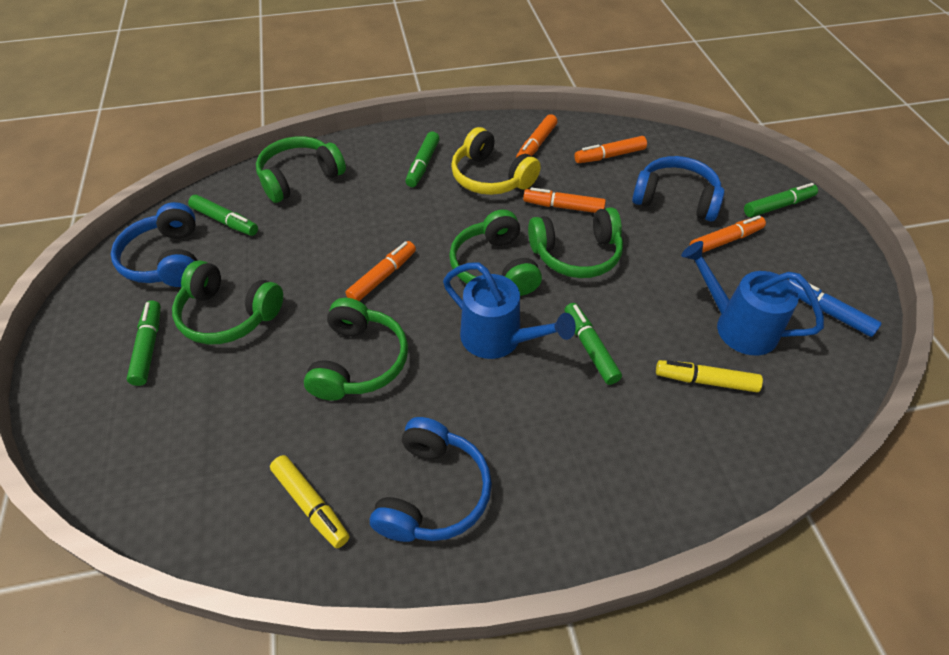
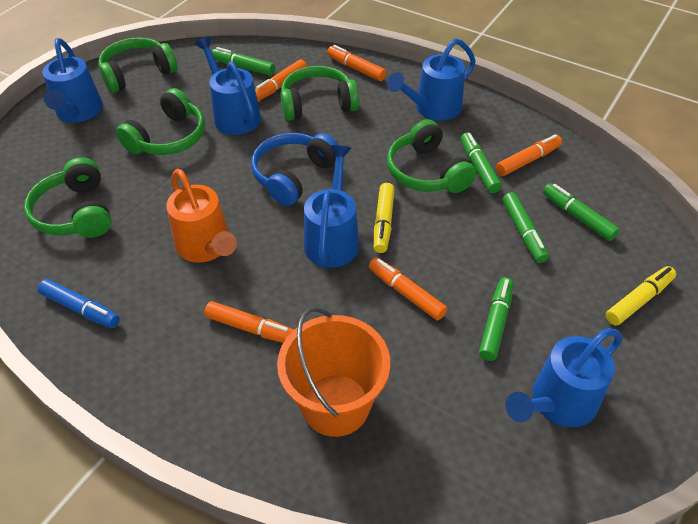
blue headphones: [111,202,198,287] [370,417,492,542] [632,156,725,221] = 3 -> [251,133,338,206] = 1
blue watering can: [443,263,576,359] [681,241,824,355] = 2 -> [42,38,103,123] [194,36,261,135] [304,145,359,268] [387,38,476,121] [505,328,622,427] = 5
orange bucket: none = 0 -> [277,307,390,437] = 1
orange watering can: none = 0 -> [166,169,237,262] = 1
yellow headphones: [451,127,541,195] = 1 -> none = 0

